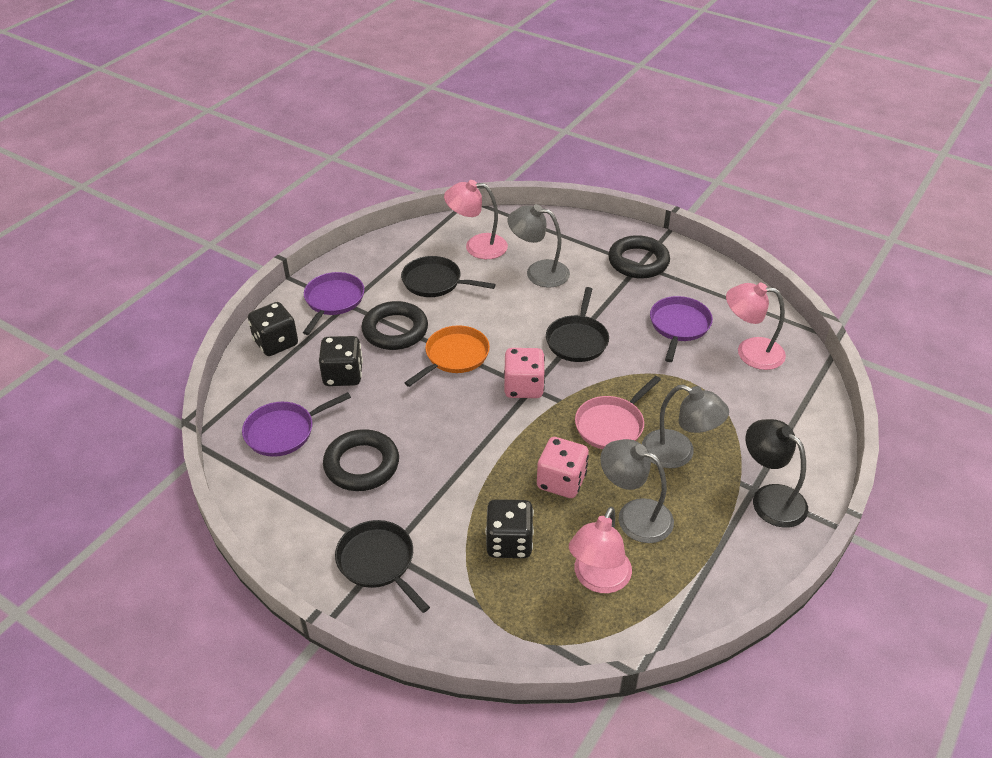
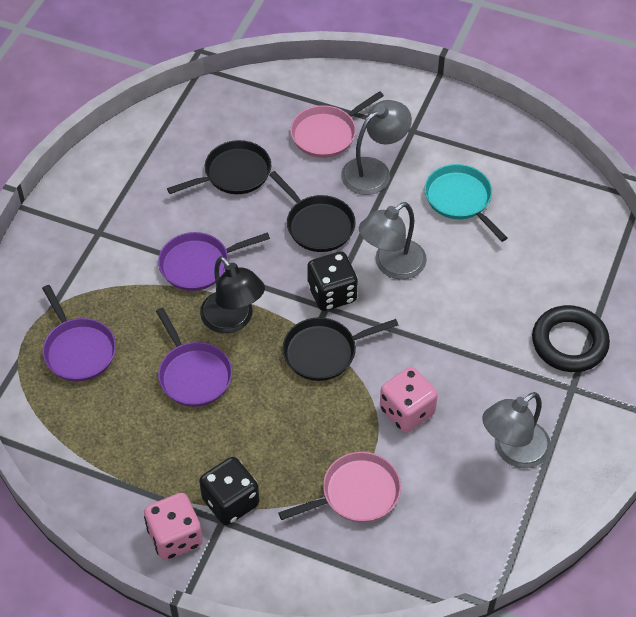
black dice: [248,302,298,356] [319,336,363,386] [485,499,534,558] = 3 -> [199,457,259,525] [307,252,358,311] = 2
black ring: [323,429,399,491] [361,301,428,350] [608,235,670,278] = 3 -> [532,305,610,372] = 1
orange pan: [404,325,490,387] = 1 -> none = 0
pink lamp: [444,180,508,259] [569,507,632,593] [726,283,786,370] = 3 -> none = 0
pink pan: [575,376,661,449] = 1 -> [278,452,401,523] [290,91,384,158] = 2
turquoise pan: none = 0 -> [425,164,507,242] = 1

